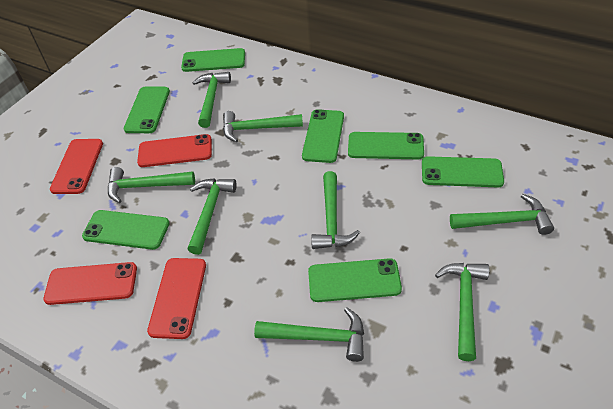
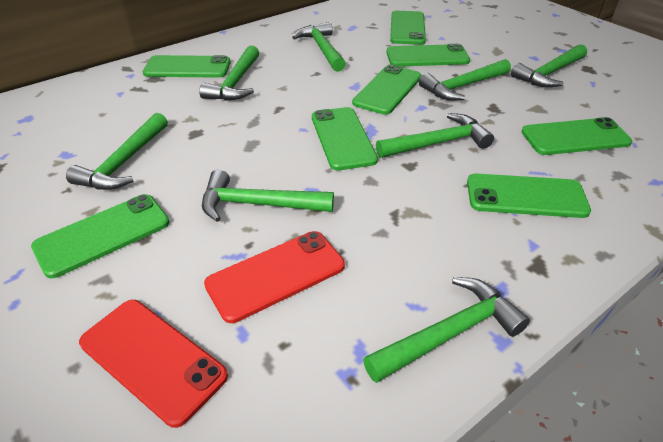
green phone: [82,210,170,250] [124,87,170,133] [181,48,245,72] [302,109,344,163] [308,258,402,302] [348,132,424,159] [422,156,504,187] = 7 -> [31,194,170,278] [143,55,231,78] [312,107,378,170] [352,65,421,115] [386,44,470,67] [390,11,426,45] [467,173,591,218] [521,117,632,155] = 8
red phone: [43,262,137,305] [50,139,103,194] [137,134,212,167] [147,258,206,339] = 4 -> [79,300,228,428] [204,231,345,323] = 2

